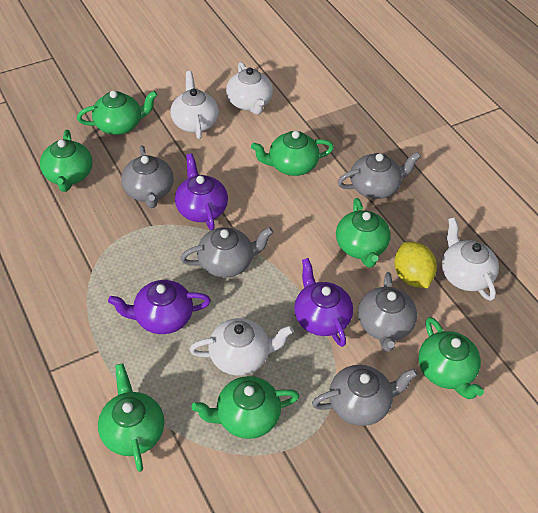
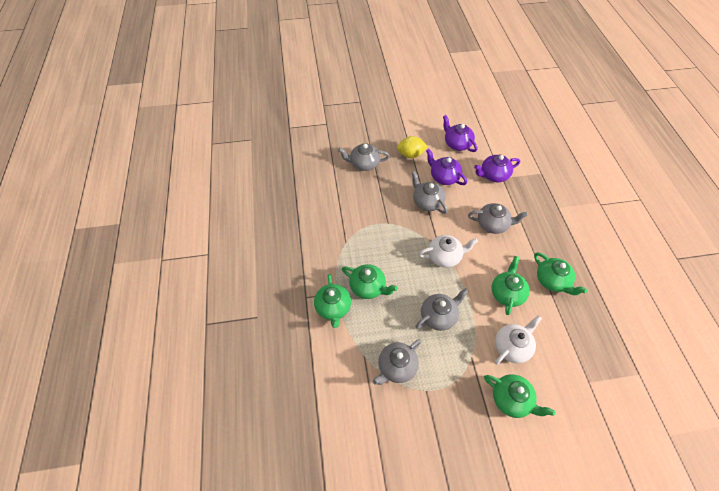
green teapot: [40,130,92,192] [77,90,157,135] [98,363,164,472] [191,376,299,439] [251,131,334,176] [336,198,391,268] [418,317,484,399] = 7 -> [314,274,351,328] [342,264,398,299] [484,374,555,418] [492,256,530,315] [534,252,587,295] = 5
white teapot: [170,71,219,139] [189,318,293,376] [226,62,273,115] [442,217,499,301] = 4 -> [419,235,478,268] [495,315,542,365] = 2

